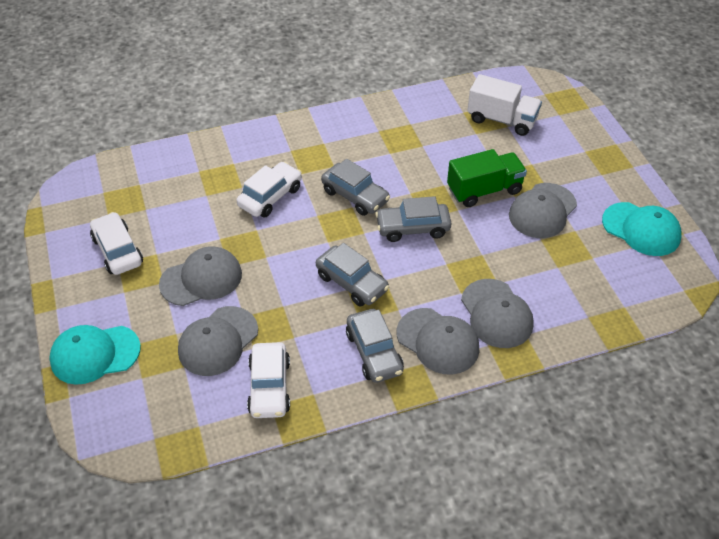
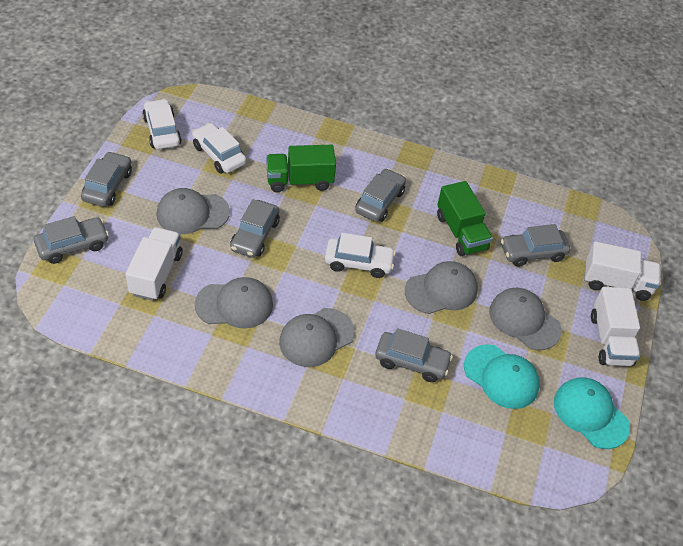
green truck: [447,149,527,207] = 1 -> [266,145,336,192] [437,181,493,256] = 2
grey car: [316,243,389,307] [321,159,390,216] [346,309,404,383] [375,196,452,242] = 4 -> [34,216,109,264] [81,151,132,207] [230,199,280,258] [355,168,406,222] [375,328,453,382] [501,224,570,267] = 6
white truck: [467,74,542,136] = 1 -> [125,227,182,301] [584,241,661,301] [591,287,640,366] = 3

